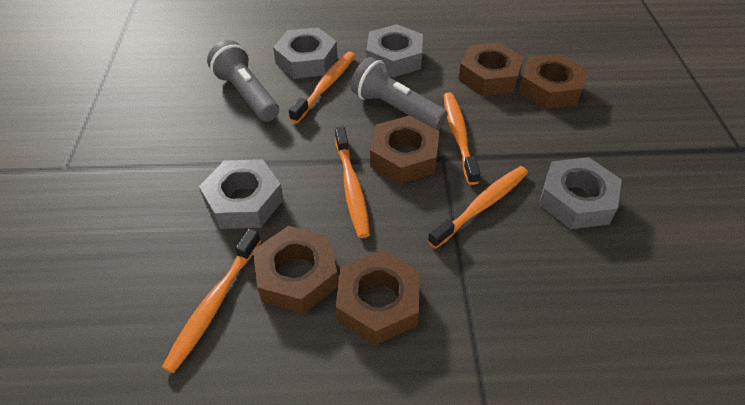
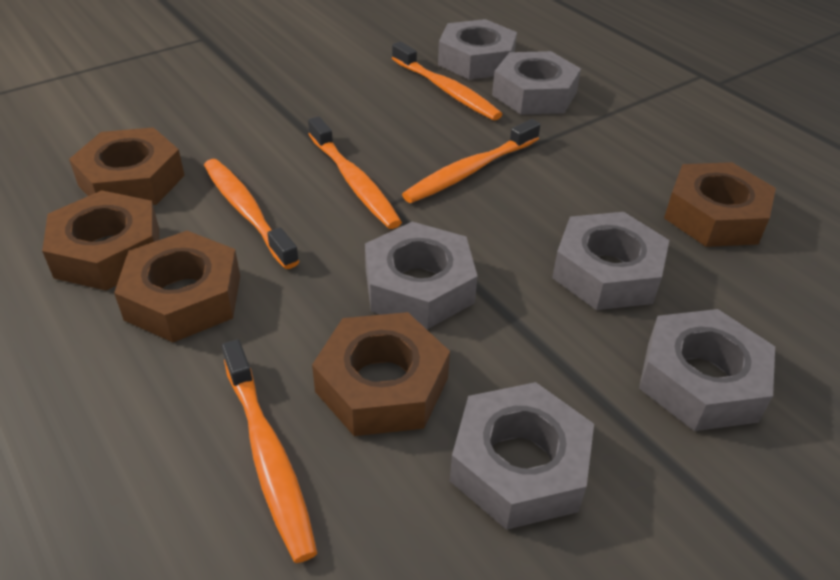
grey flashlight: [207,40,279,122] [351,57,448,130] = 2 -> none = 0
grey nut: [199,159,284,229] [273,27,338,79] [366,24,423,78] [539,157,622,229] = 4 -> [365,222,478,329] [438,19,517,80] [450,382,594,530] [492,51,581,115] [552,212,669,310] [639,309,775,431] = 6

